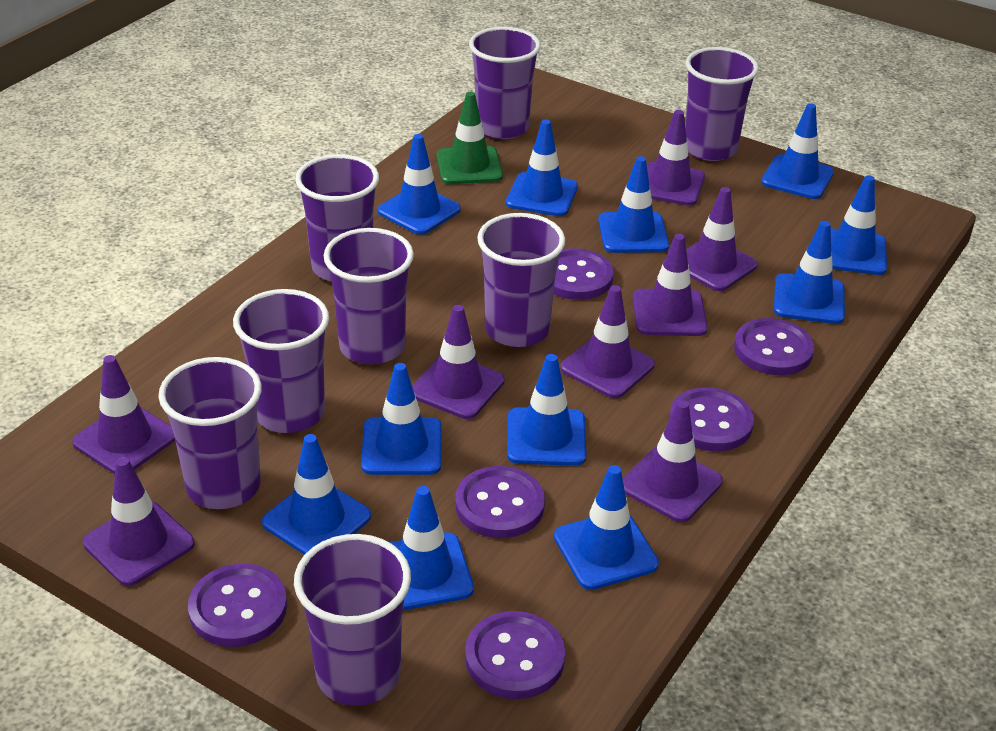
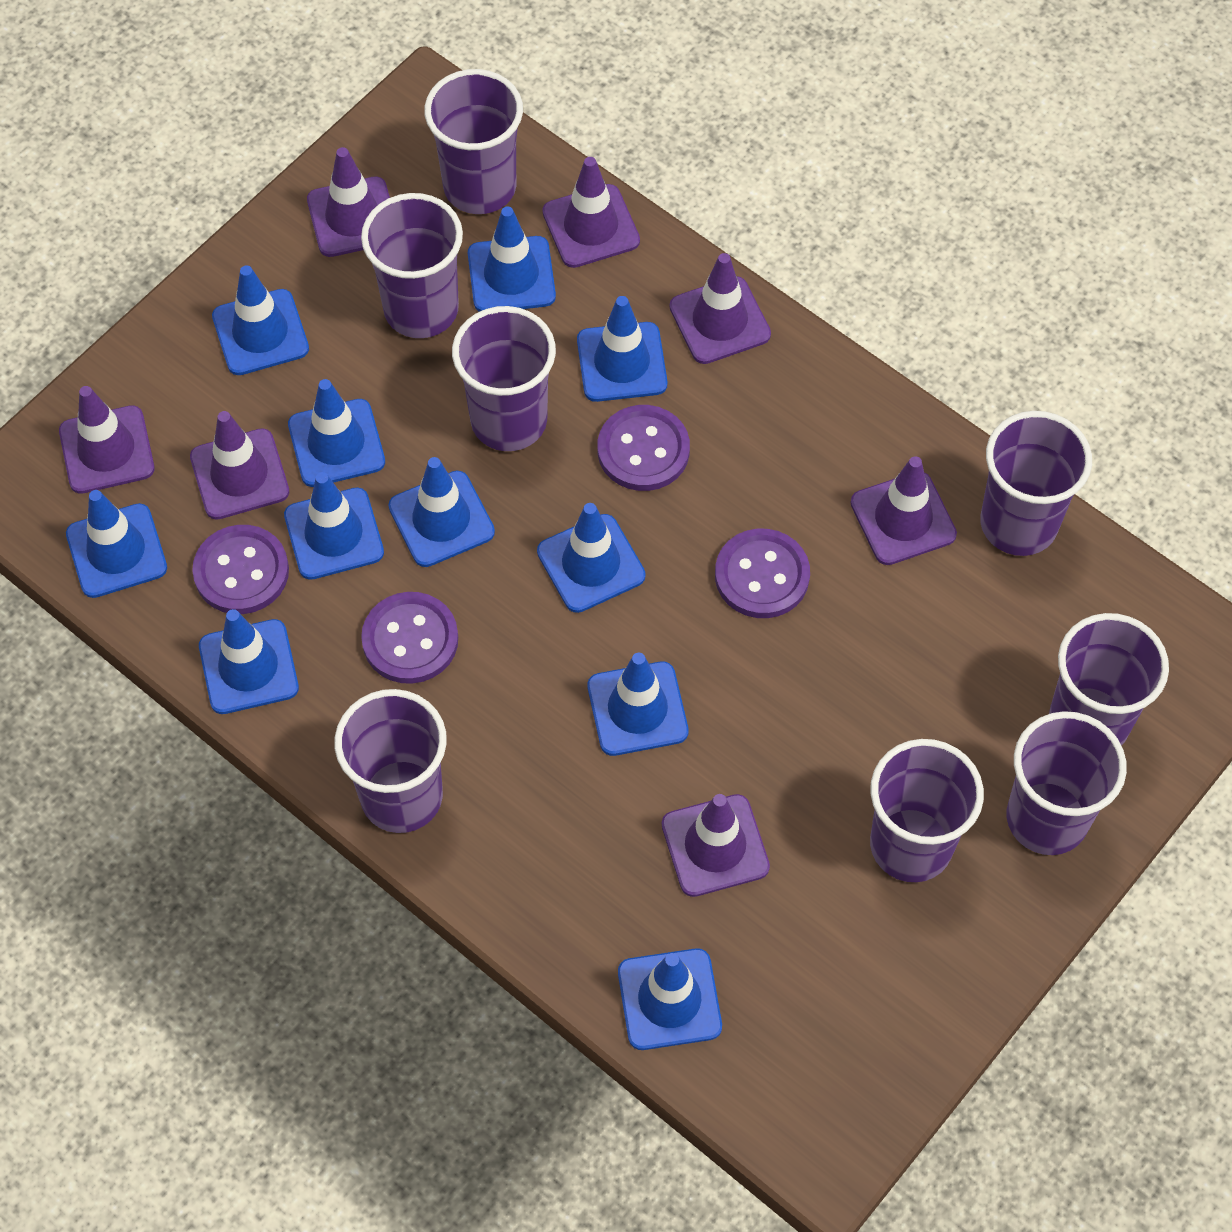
green traffic cone: [437,92,503,184] = 1 -> none = 0
purple button: [188,564,287,647] [455,466,545,538] [465,611,565,699] [553,248,614,300] [669,388,754,451] [734,318,814,375] = 6 -> [192,525,289,614] [361,592,458,684] [597,405,690,491] [715,529,810,618] = 4
purple traffic cone: [72,355,175,474] [83,457,195,586] [412,305,505,419] [561,285,655,398] [623,400,723,522] [633,234,708,336] [647,110,705,206] [686,187,758,291] = 8 -> [59,386,155,494] [190,411,289,520] [307,147,390,257] [542,157,640,268] [662,794,770,897] [670,253,771,364] [851,456,957,565] = 7

